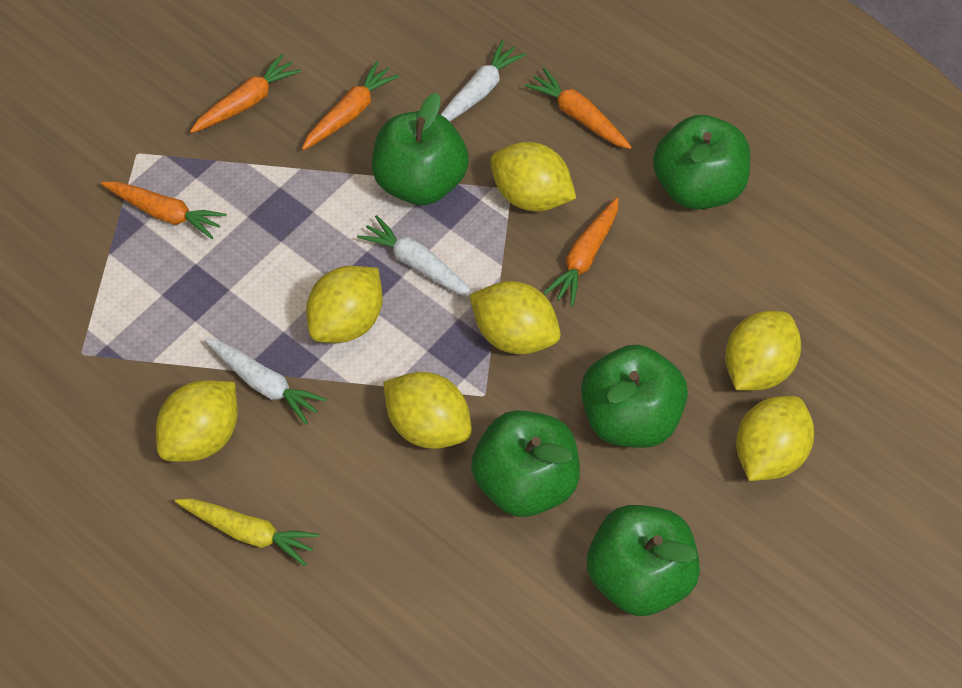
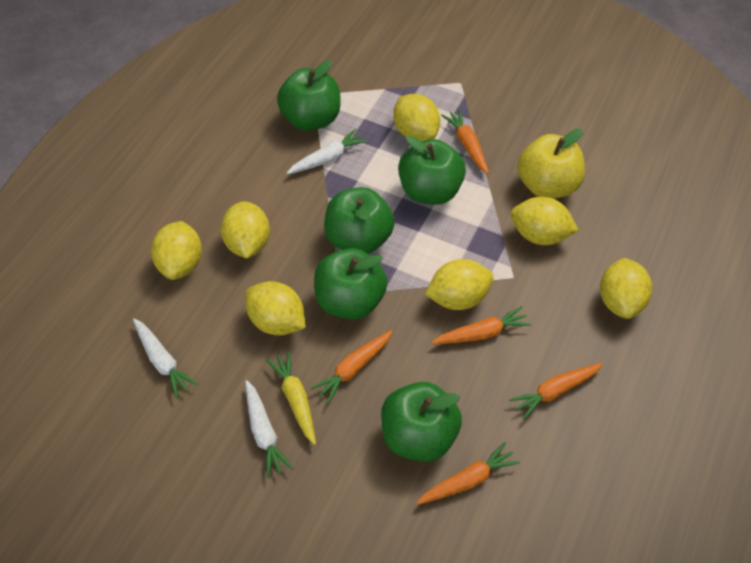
yellow apple: none = 0 -> [517,129,585,199] = 1

